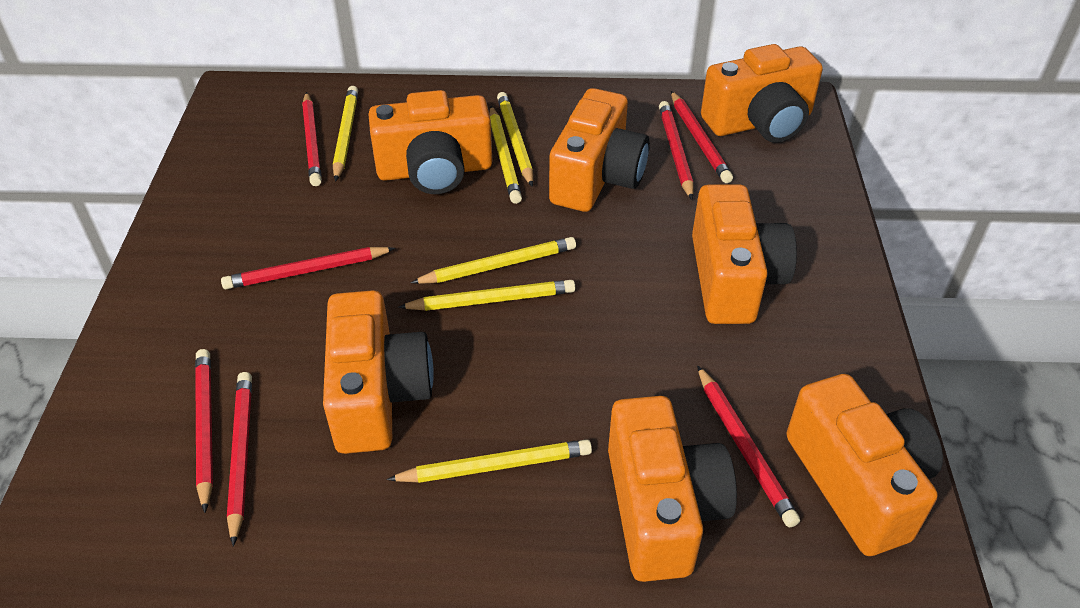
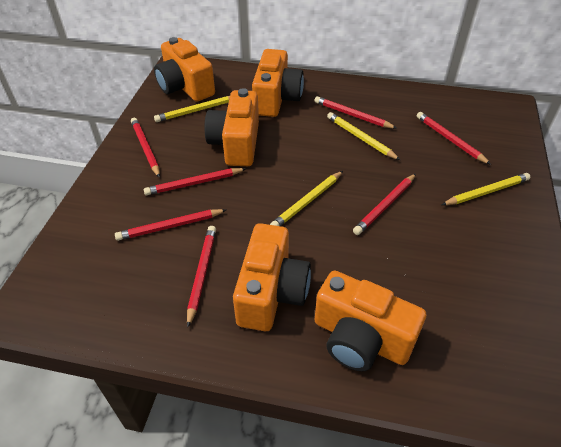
orange camera: [323,290,434,454] [369,90,492,194] [549,88,650,212] [608,396,737,582] [692,184,797,324] [701,44,823,143] [786,374,943,556] = 7 -> [154,37,215,102] [205,88,259,166] [233,223,311,331] [252,49,304,117] [315,271,426,371] = 5
yellow pencil: [333,86,358,182] [386,439,592,483] [398,280,575,311] [411,237,576,284] [489,106,522,204] [497,92,533,187] = 6 -> [154,96,230,122] [270,171,343,226] [327,112,400,160] [442,173,530,205] = 4

